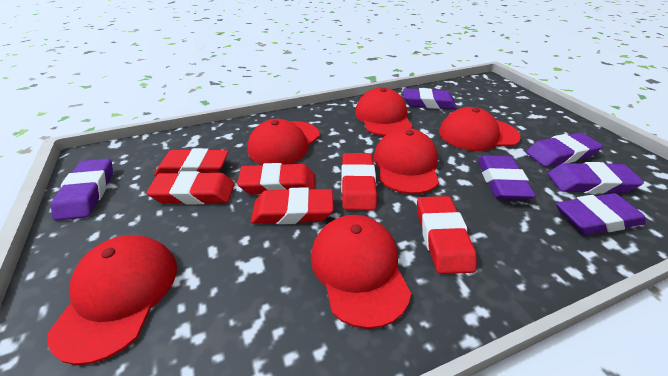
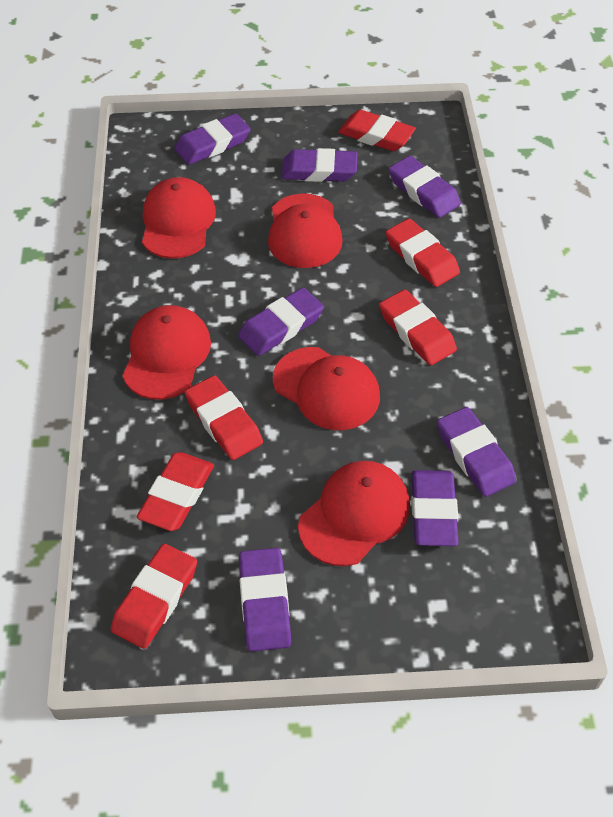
purple eraser: [51,159,113,221] [403,88,457,109] [478,155,536,200] [526,132,603,167] [548,162,644,194] [556,193,646,235] = 6 -> [174,114,251,165] [238,288,324,356] [239,548,291,652] [281,148,357,182] [389,156,461,218] [411,470,459,546] [437,407,516,497] = 7
red cap: [47,235,177,365] [247,119,320,165] [311,215,411,329] [355,88,413,136] [374,128,439,194] [439,107,521,151] = 6 -> [122,305,211,400] [142,177,216,259] [268,194,343,268] [273,347,380,430] [298,461,410,566] = 5

